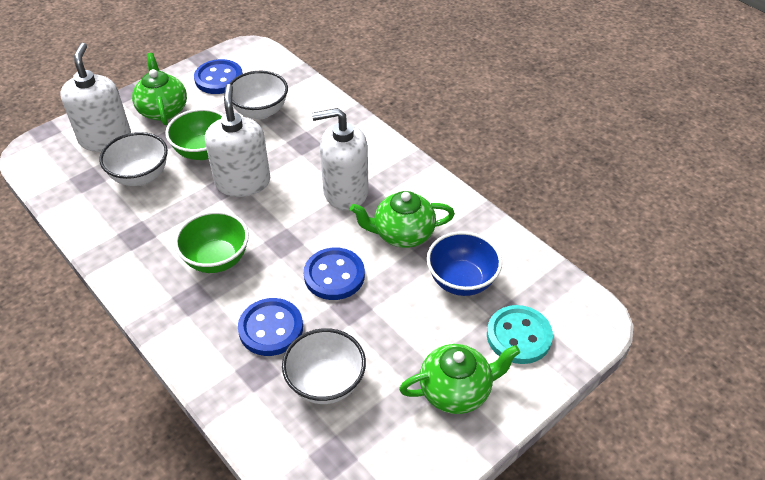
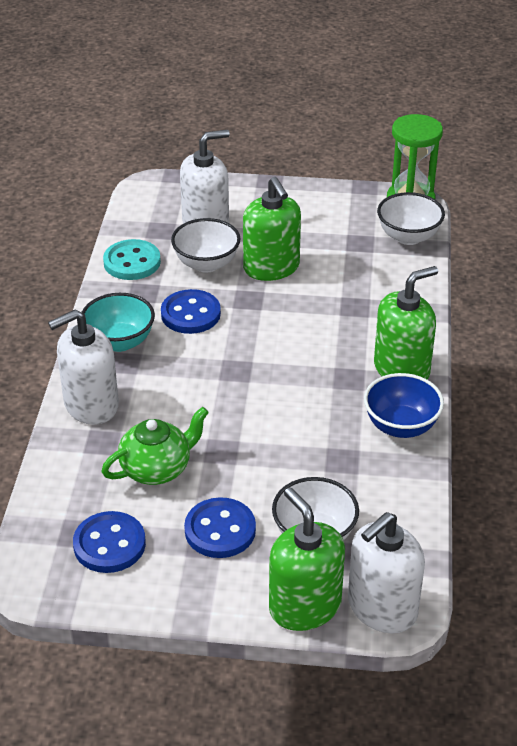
green bowl: [165,108,224,160] [174,211,249,273] = 2 -> none = 0
green hourglass: none = 0 -> [387,114,443,199] = 1
green soap dispenser: none = 0 -> [243,177,301,281] [269,487,345,631] [374,266,438,379] = 3
green teapot: [132,53,187,125] [350,191,455,248] [399,344,520,414] = 3 -> [101,407,209,485] = 1
turquoise bowl: none = 0 -> [81,293,155,352] = 1

